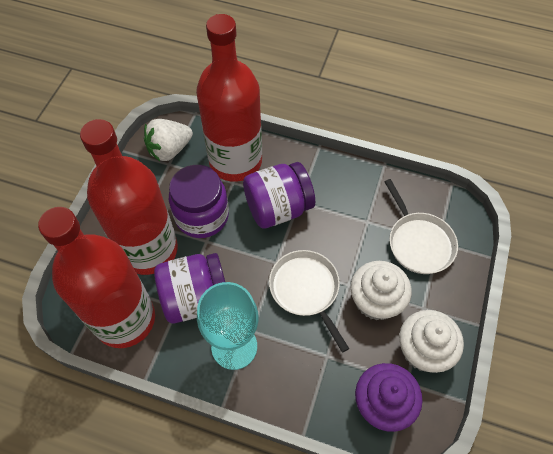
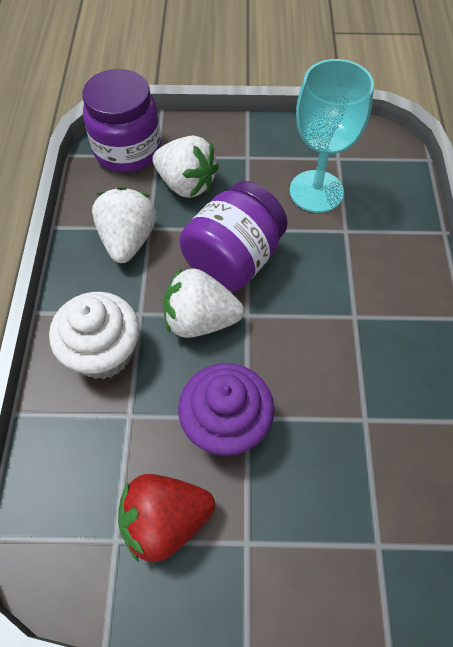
purple jar: [154,253,225,323] [169,165,229,238] [243,162,315,229] = 3 -> [83,69,161,172] [179,181,288,291] = 2
red bottle: [38,207,155,348] [80,119,178,275] [196,14,262,182] = 3 -> none = 0
red strawberry: none = 0 -> [118,474,215,562] = 1
white cupcake: [350,261,412,320] [399,310,464,373] = 2 -> [49,292,140,379] = 1
white pan: [269,250,349,353] [384,179,458,274] = 2 -> none = 0
white strawberry: [144,119,193,161] = 1 -> [92,187,157,263] [152,135,219,198] [163,268,244,338] = 3

